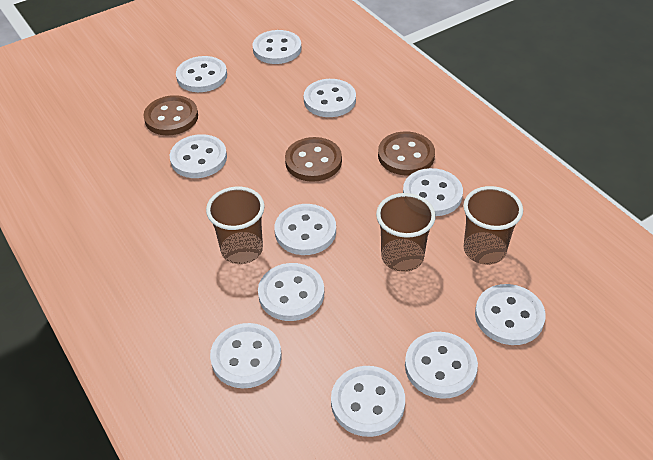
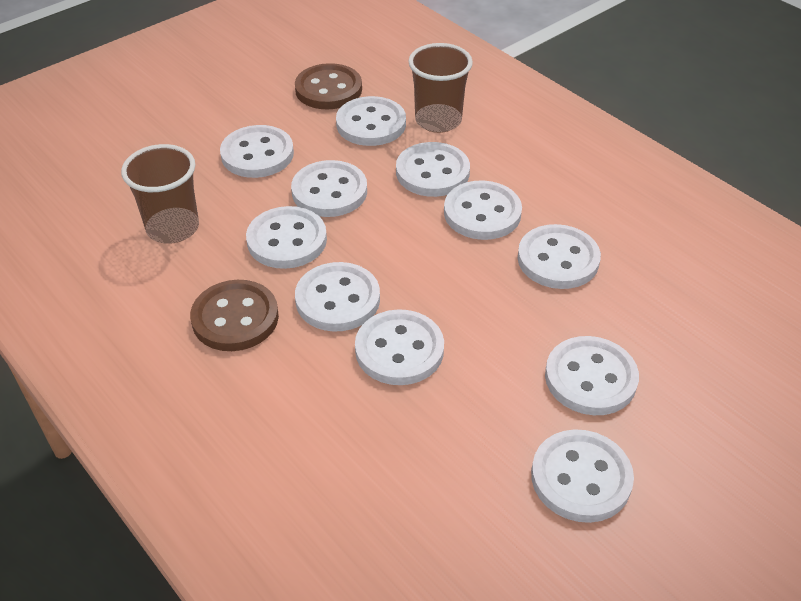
brown button: [143,95,198,136] [285,137,342,182] [378,131,435,176] = 3 -> [190,280,279,351] [295,63,362,109] = 2
brown cup: [206,187,265,264] [376,193,436,272] [463,186,523,265] = 3 -> [121,144,199,244] [408,43,473,133] = 2

